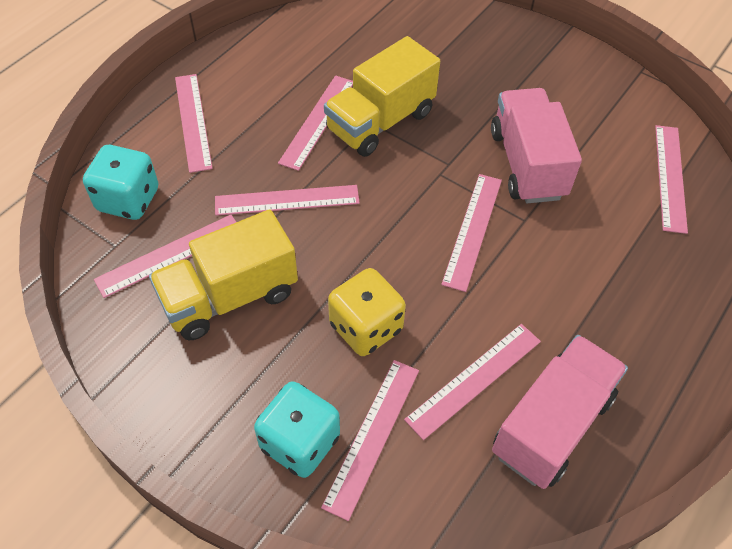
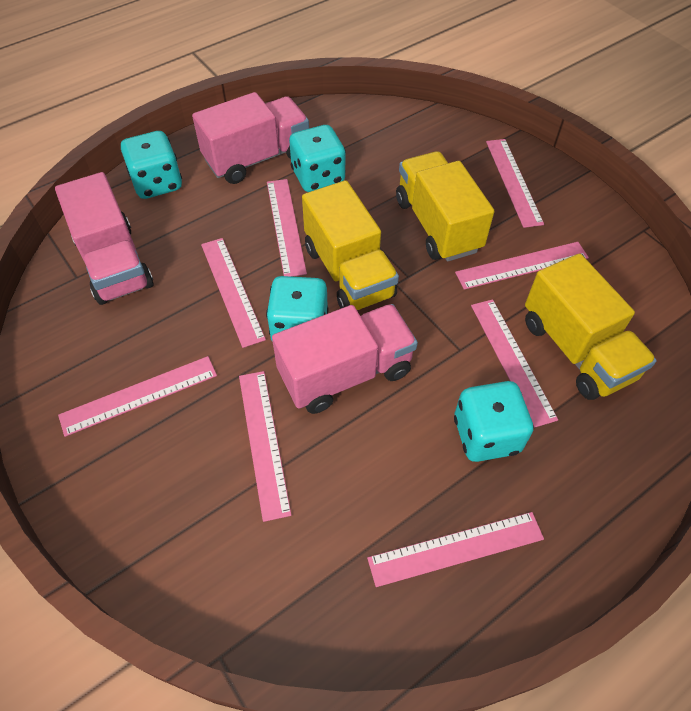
pink truck: [491,88,582,203] [492,335,628,489] = 2 -> [55,172,153,305] [192,92,309,184] [272,304,418,414] = 3
turquoise dice: [83,145,158,220] [254,381,340,478] = 2 -> [121,131,182,199] [266,276,329,342] [289,125,346,192] [454,381,533,462] = 4
yellow dice: [328,268,406,356] = 1 -> none = 0
yellow truck: [149,209,298,340] [324,36,440,157] = 2 -> [302,180,399,310] [396,151,495,261] [525,254,657,400] = 3

